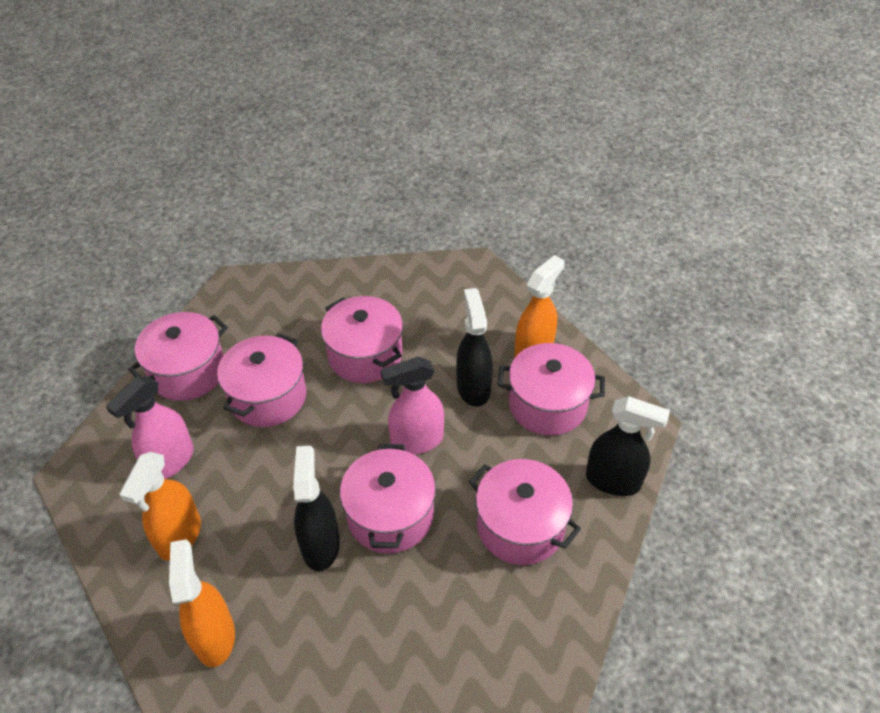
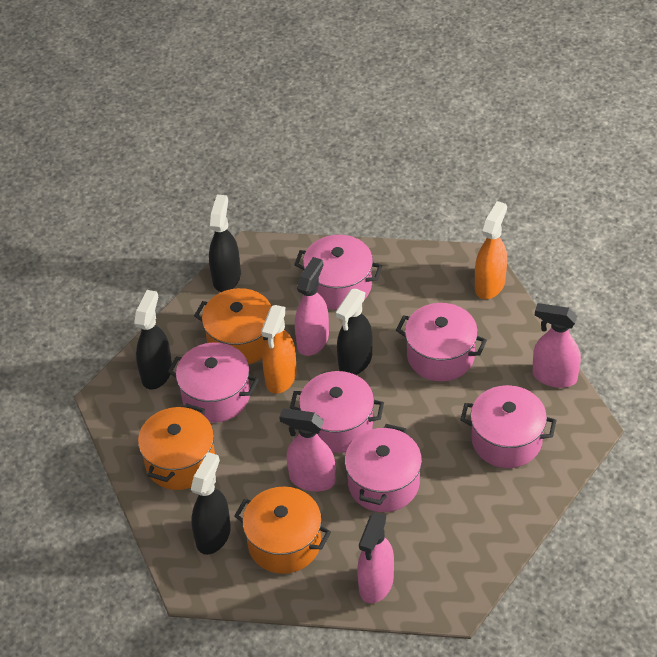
black spray bottle: [293,446,340,571] [456,288,493,407] [586,396,670,496] = 3 -> [134,290,172,390] [191,452,231,555] [209,195,241,292] [335,289,373,375] = 4
orange pot: none = 0 -> [138,403,215,490] [194,288,271,364] [234,487,331,574] = 3
orange spray bottle: [119,452,201,561] [169,539,235,667] [514,255,565,358] = 3 -> [261,305,297,394] [475,201,507,299] = 2
pink spray bottle: [106,376,194,479] [381,357,444,455] = 2 -> [279,408,336,491] [295,257,329,356] [357,513,394,603] [533,303,581,388] = 4

